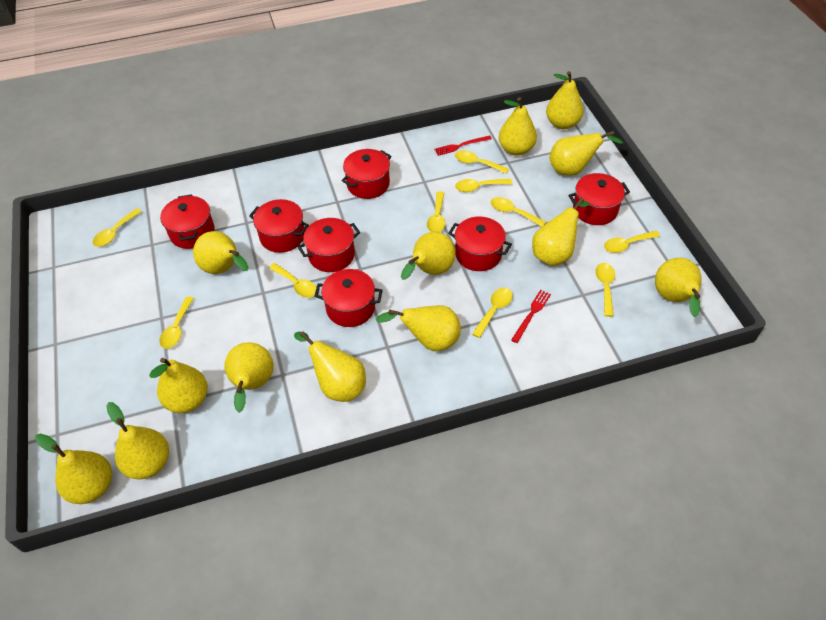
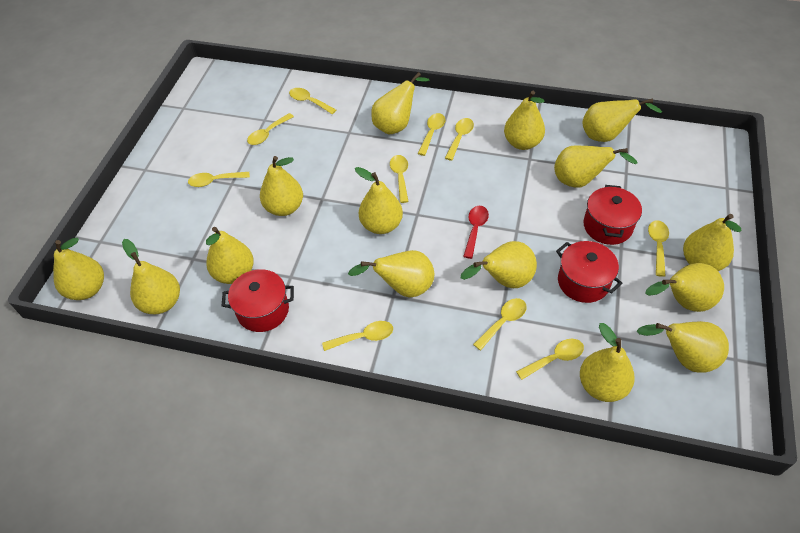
red fork: [434,136,492,156] [511,290,551,343] = 2 -> none = 0
red pot: [160,194,215,249] [249,199,309,253] [298,218,360,272] [314,269,383,327] [341,149,391,199] [448,217,512,271] [569,173,630,225] = 7 -> [222,269,294,332] [556,241,623,303] [584,185,642,245] = 3
red spoon: none = 0 -> [463,206,489,259] = 1
yellow pear: [35,433,112,504] [106,402,169,479] [149,358,208,413] [193,231,249,274] [224,342,274,413] [294,331,366,402] [376,305,461,351] [401,232,456,280] [499,97,537,156] [532,198,590,266] [546,71,584,129] [549,131,623,176] [655,258,702,317] = 13 -> [53,238,104,300] [122,239,180,314] [206,227,254,284] [260,156,303,216] [348,250,434,298] [355,167,403,234] [371,72,429,135] [461,241,537,288] [504,91,545,150] [554,145,638,188] [580,323,635,402] [582,98,662,142] [637,321,729,373] [645,263,724,312] [683,214,742,271] = 15

